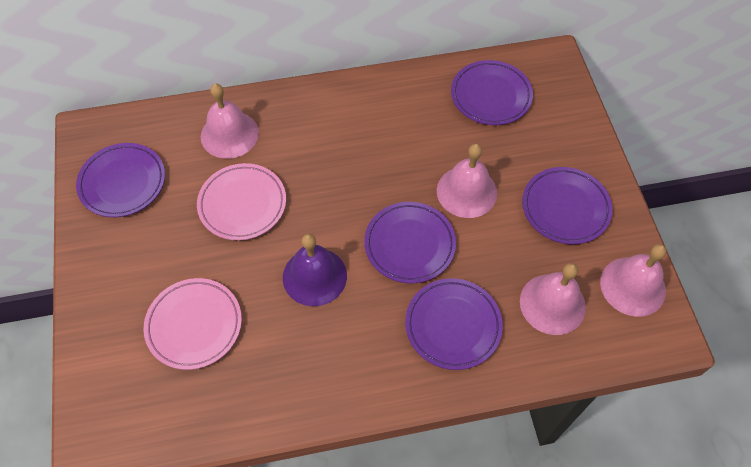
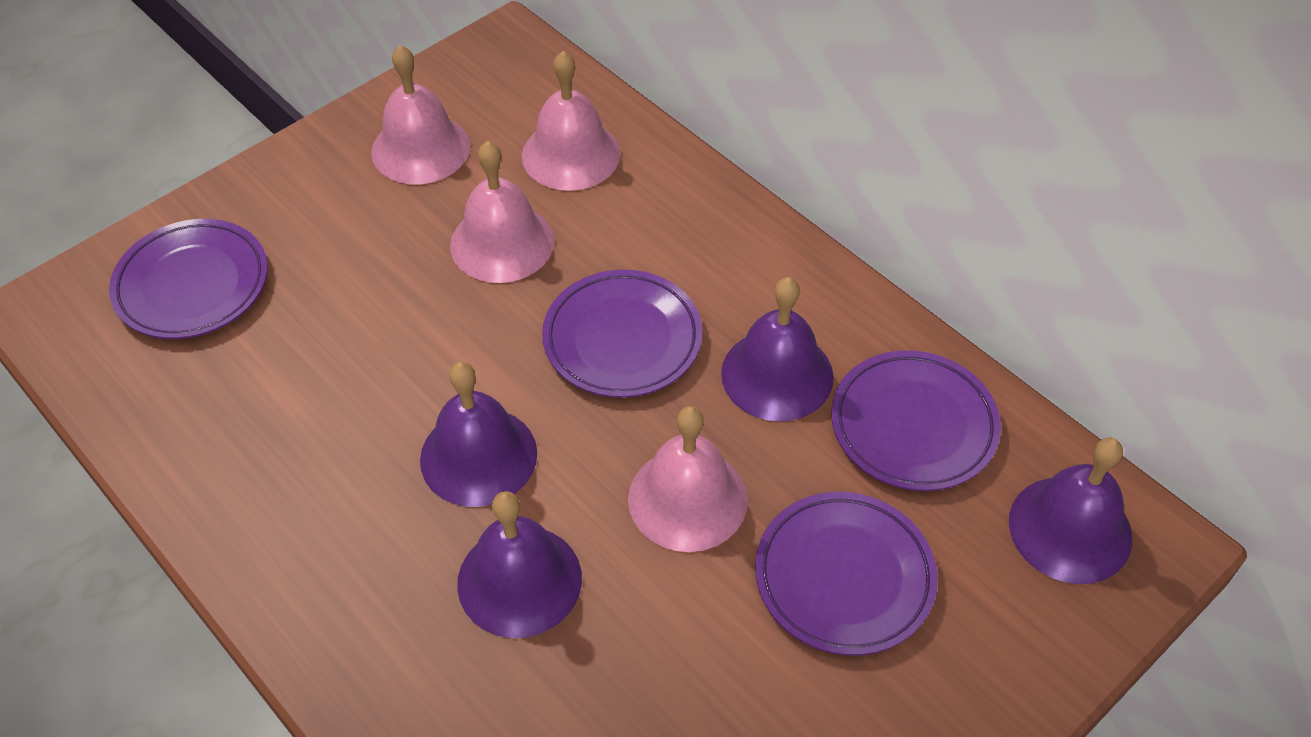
pink plate: [144,278,242,370] [197,163,286,240] = 2 -> none = 0
purple bell: [283,234,347,306] = 1 -> [420,362,537,507] [457,491,582,638] [721,277,834,422] [1009,437,1132,584] = 4
purple plate: [76,143,165,217] [364,202,456,283] [405,278,503,370] [451,60,533,125] [522,167,612,244] = 5 -> [109,219,268,339] [542,270,702,398] [755,492,938,655] [831,350,1001,491] = 4

